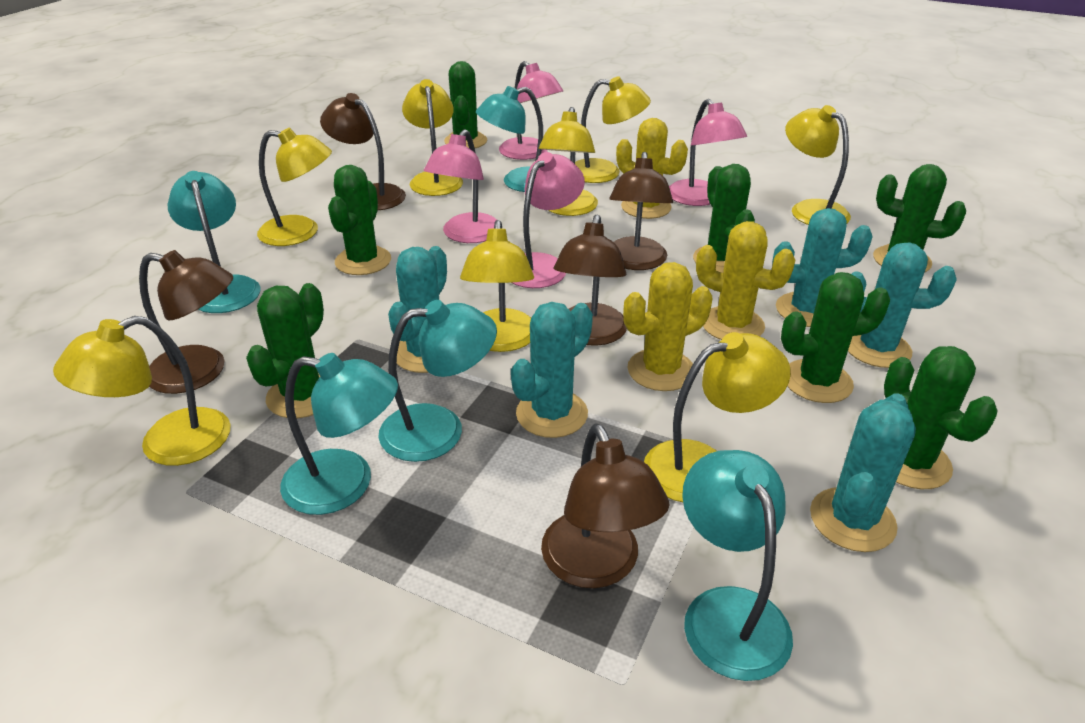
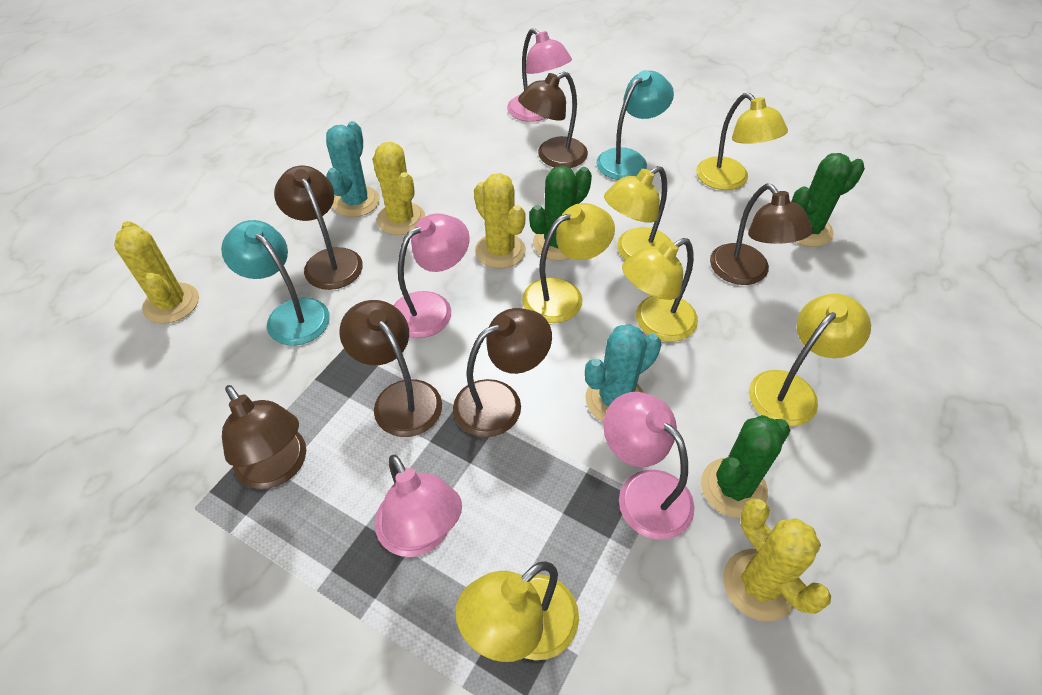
brown lamp: [139,250,233,394] [320,93,406,210] [541,424,669,588] [554,215,627,346] [609,152,673,270] = 5 -> [222,385,306,489] [274,166,363,290] [340,300,442,437] [453,308,552,437] [518,72,588,168] [710,184,813,285] = 6
green cactus: [246,283,324,418] [328,165,391,275] [444,61,487,148] [693,164,755,273] [781,272,890,403] [873,164,966,273] [884,346,998,489] = 7 -> [529,166,592,261] [701,415,791,518] [791,153,865,247] = 3
turquoise cactus: [388,246,447,373] [511,302,593,438] [772,208,873,327] [810,393,916,552] [848,242,957,368] = 5 -> [326,121,380,217] [585,324,661,422] = 2
turquoise lamp: [168,171,260,313] [280,353,398,515] [378,300,497,462] [476,86,543,192] [682,450,793,681] = 5 -> [221,220,330,346] [596,70,674,180] = 2
yellow cactus: [616,118,688,219] [623,262,712,391] [696,221,795,340] = 3 -> [114,221,199,324] [372,142,425,235] [474,173,526,268] [723,498,831,622] = 4
yellow lamp: [53,316,231,466] [257,128,332,246] [402,79,463,196] [460,220,534,352] [539,107,598,216] [575,76,651,183] [644,332,791,502] [785,105,851,225] = 8 -> [455,561,579,662] [522,203,615,323] [604,166,671,260] [622,238,698,342] [696,93,788,190] [749,294,871,427] = 6

